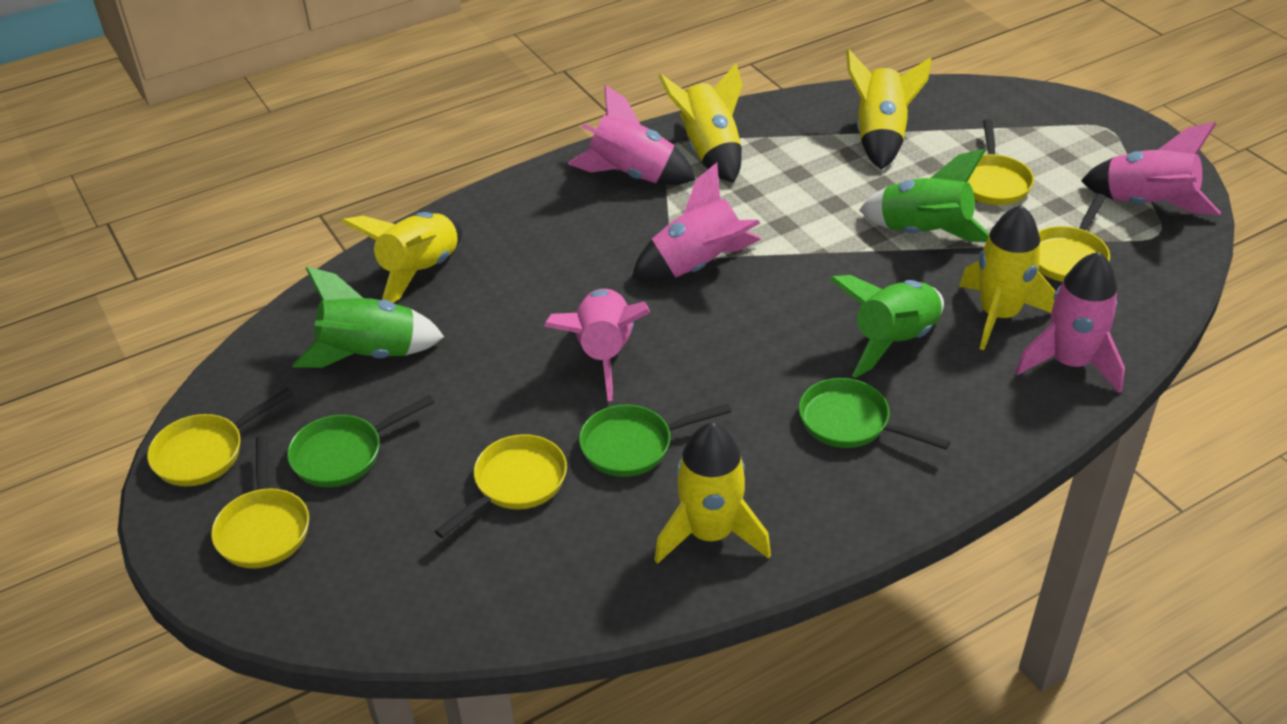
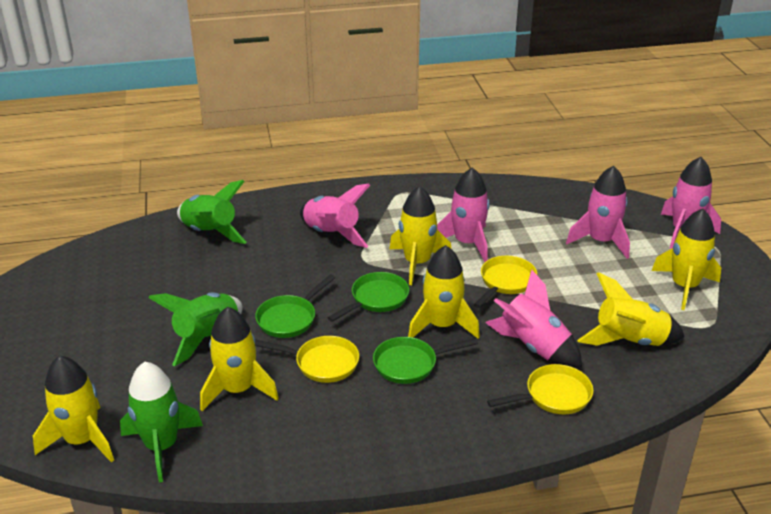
yellow pan: [147,388,293,486] [211,435,309,568] [434,434,567,538] [968,119,1034,205] [1038,194,1110,282] = 5 -> [255,336,359,383] [474,256,537,308] [487,364,594,414] = 3
yellow rocket: [342,212,462,303] [654,422,771,564] [658,63,743,183] [846,49,931,170] [959,205,1055,350] = 5 -> [33,355,114,462] [200,307,279,411] [389,186,451,285] [408,245,480,339] [577,272,685,346] [652,209,721,310] = 6

